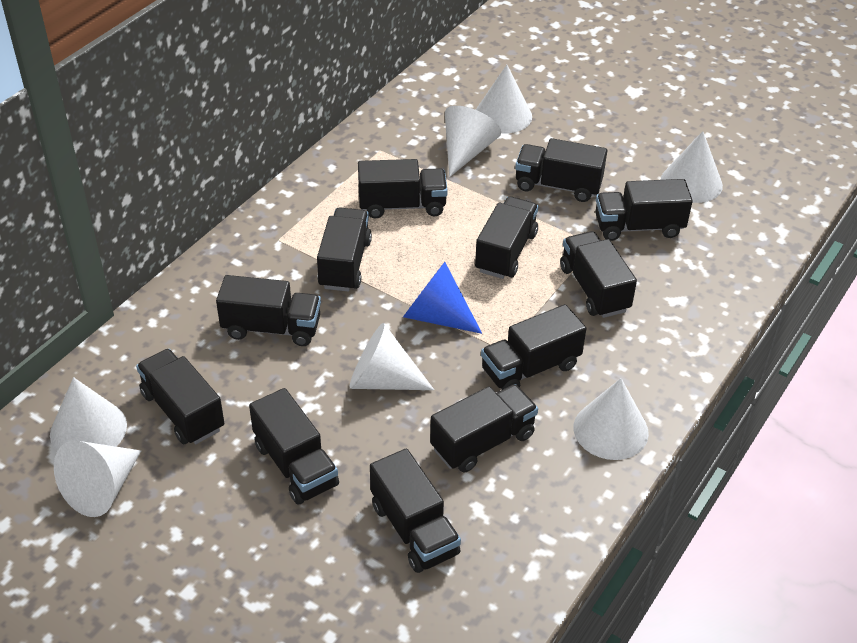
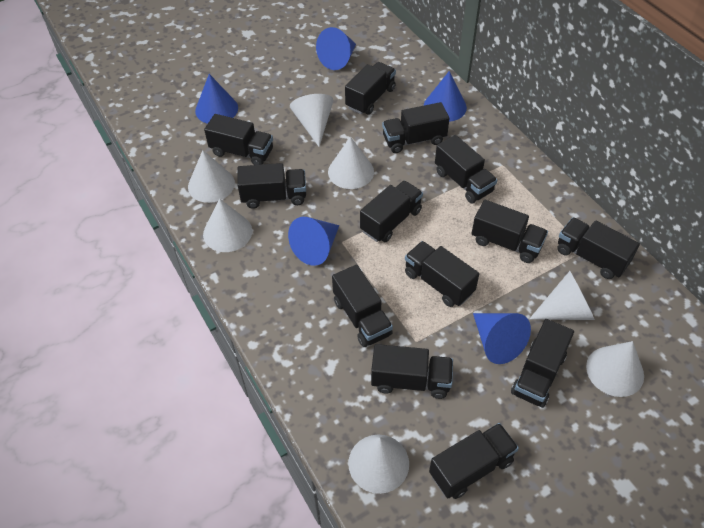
black truck: [136,349,224,444] [216,275,321,346] [249,388,339,505] [317,208,372,291] [358,159,448,219] [370,448,461,573] [430,384,538,472] [475,196,538,279] [481,304,586,390] [515,138,607,202] [560,231,637,318] [595,179,693,241] = 12 -> [204,114,273,165] [237,163,306,209] [332,265,393,347] [345,62,396,115] [360,180,423,242] [371,344,453,399] [382,102,450,153] [405,241,479,307] [429,423,519,499] [435,135,497,203] [471,200,548,263] [511,319,574,408] [557,217,640,279] = 13
blue cone: [403,262,482,334] = 1 -> [195,74,238,124] [288,217,339,266] [316,27,356,70] [424,71,467,122] [473,313,531,364] = 5

